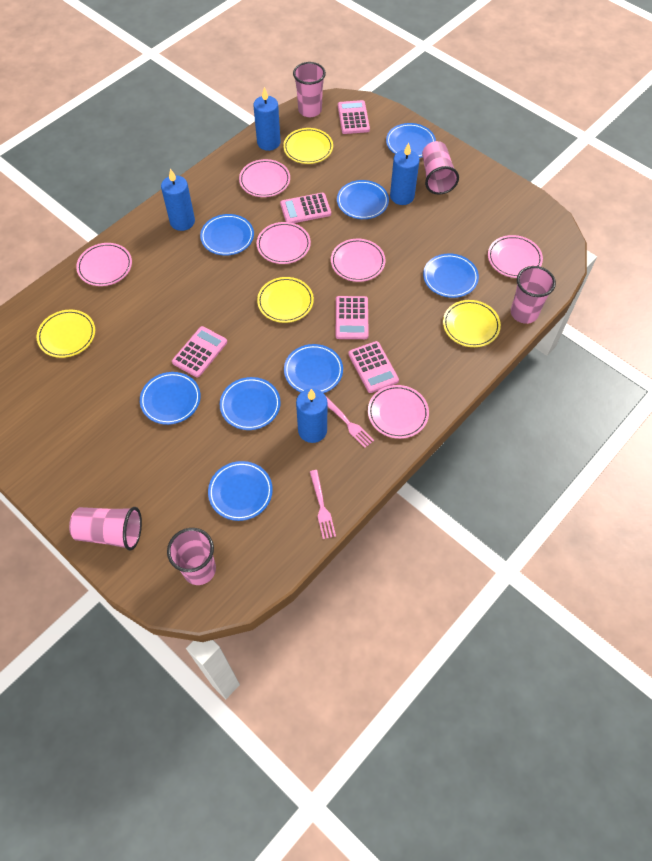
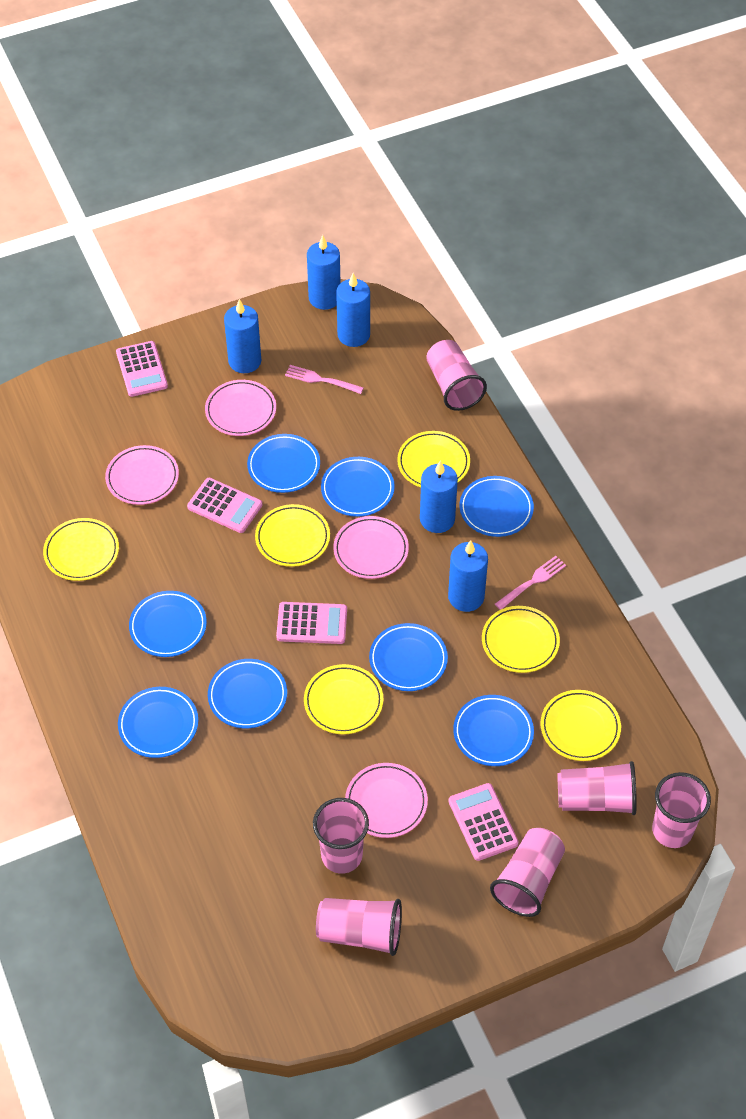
blue candle: [161,169,195,231] [253,87,281,151] [296,388,327,443] [390,142,420,205] = 4 -> [224,299,262,373] [307,235,341,310] [336,273,370,347] [420,460,458,533] [448,540,488,612] = 5
pink calculator: [172,326,227,378] [280,193,331,223] [336,296,369,339] [338,100,370,134] [348,341,399,393] = 5 -> [116,341,168,397] [187,478,263,533] [276,602,347,644] [448,783,519,861] = 4
pink cup: [69,507,142,551] [167,528,216,585] [293,62,326,117] [422,141,459,195] [511,266,556,324] = 5 -> [313,798,369,874] [316,898,402,956] [426,340,487,411] [490,828,565,917] [557,761,637,815] [652,772,711,848] = 6
pink plate: [76,243,132,286] [239,159,290,197] [257,222,311,264] [331,239,385,282] [368,385,429,439] [488,235,543,278] = 6 -> [105,445,179,505] [205,380,276,436] [333,516,409,579] [345,763,428,838] = 4
yellow plate: [36,310,95,358] [257,277,314,323] [283,128,333,164] [443,300,501,347] = 4 -> [43,518,119,581] [255,504,330,567] [304,664,383,734] [397,431,470,487] [482,606,560,673] [541,690,621,761] = 6

